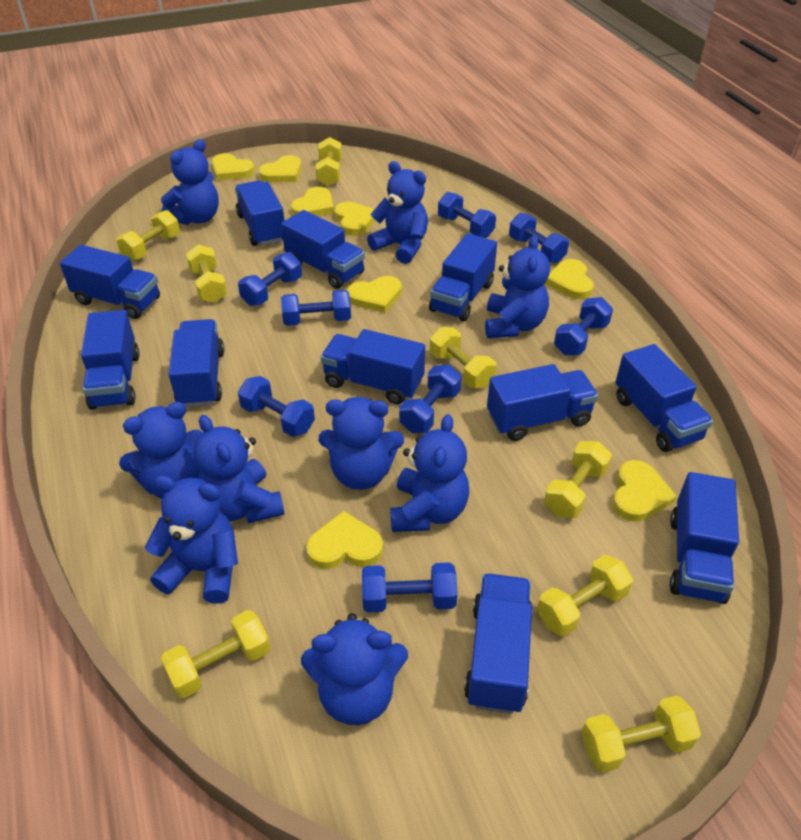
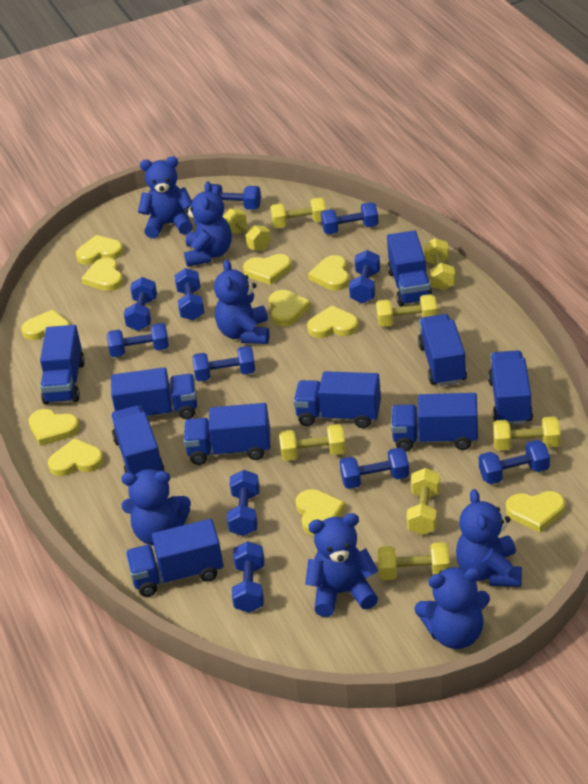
blue dumbbell: [238,252,302,306] [238,376,315,437] [281,290,351,326] [362,562,458,613] [399,365,461,433] [438,192,496,238] [509,213,569,263] [554,297,613,355] = 8 -> [107,323,169,357] [124,277,157,331] [174,268,204,321] [192,346,256,381] [211,184,261,210] [227,470,260,536] [232,541,264,613] [321,202,379,235] [339,448,410,489] [349,250,380,303] [479,440,550,484] = 11
blue teddy bear: [119,402,203,499] [145,475,238,604] [161,139,219,225] [193,415,285,523] [301,613,408,725] [319,397,404,490] [367,161,428,264] [390,414,469,532] [485,235,550,338] = 9 -> [121,469,191,546] [138,156,193,238] [184,182,232,267] [214,260,270,344] [305,513,378,617] [415,567,490,649] [456,489,522,587] = 7
blue truck: [60,245,160,319] [81,310,140,410] [169,319,224,407] [235,180,284,246] [281,210,365,289] [321,329,425,404] [429,233,497,321] [464,573,533,714] [487,364,598,441] [615,344,713,452] [670,472,739,604] = 11 -> [40,325,85,404] [111,367,197,419] [111,405,164,475] [126,519,224,597] [184,403,270,465] [293,371,381,428] [387,230,433,306] [391,393,478,451] [418,314,467,386] [488,350,533,425] = 10
yellow heart: [212,153,255,180] [258,155,302,182] [291,187,334,216] [306,511,383,569] [334,202,375,236] [347,276,402,313] [544,259,594,299] [612,460,677,521] = 8 -> [21,309,70,340] [28,409,80,446] [48,438,104,476] [76,235,124,265] [81,257,123,291] [243,254,292,285] [269,290,311,326] [296,489,346,536] [307,306,359,338] [308,255,350,290] [506,491,565,533] = 11

